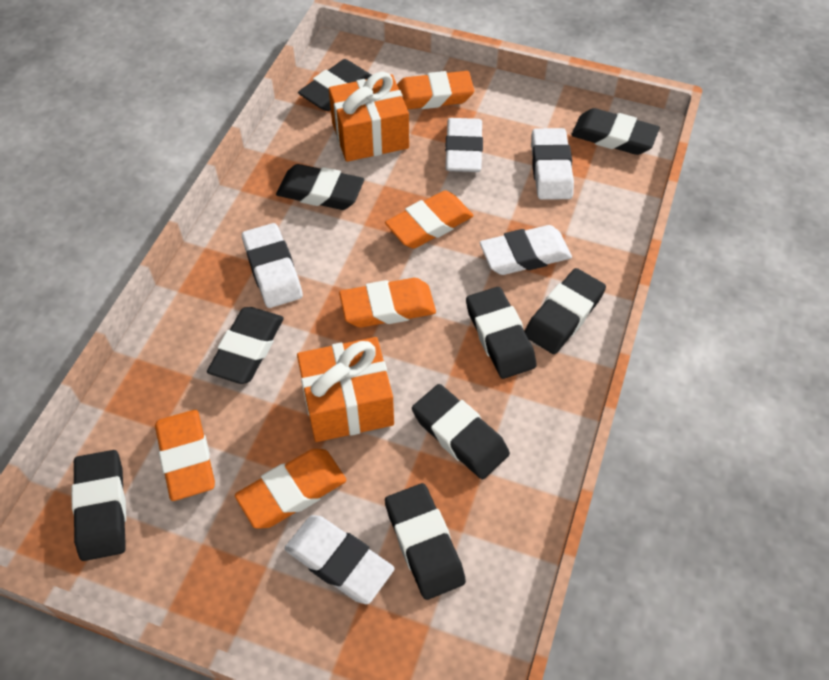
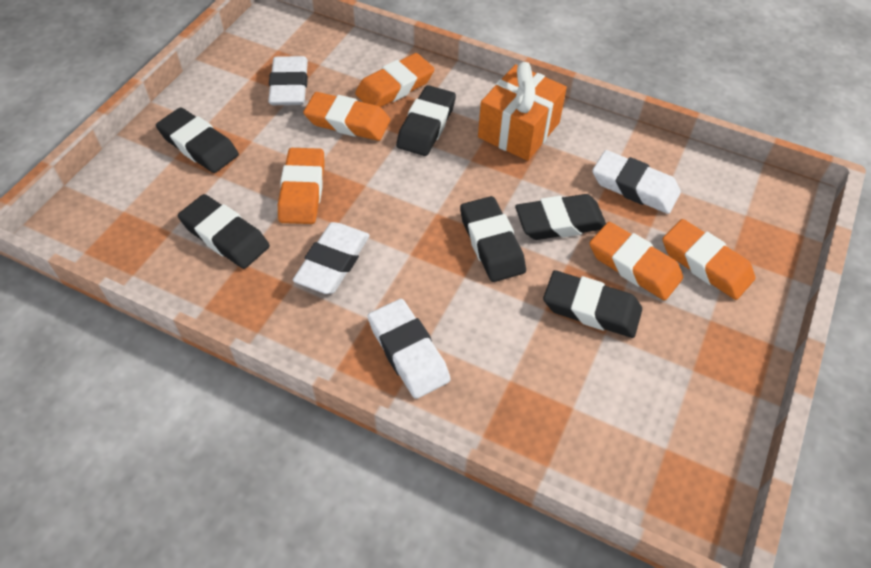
black eraser: [72,450,126,561] [207,307,284,384] [276,164,364,210] [298,59,372,111] [385,483,466,600] [412,384,510,479] [466,287,537,379] [525,268,606,354] [572,108,660,155] = 9 -> [156,108,239,173] [178,194,270,269] [396,85,456,156] [460,196,526,282] [515,194,606,240] [543,270,642,338] = 6
orange gift: [297,337,394,442] [329,72,409,162] = 2 -> [478,62,567,161] = 1
white eraser: [242,223,303,308] [284,515,395,604] [445,118,483,172] [480,225,572,275] [531,128,574,200] = 5 -> [268,56,308,105] [293,222,370,294] [368,299,451,399] [592,150,681,214] = 4

